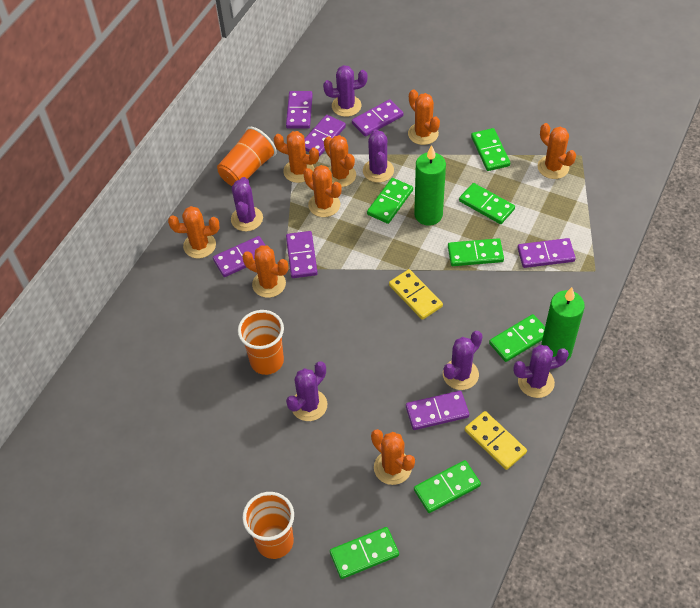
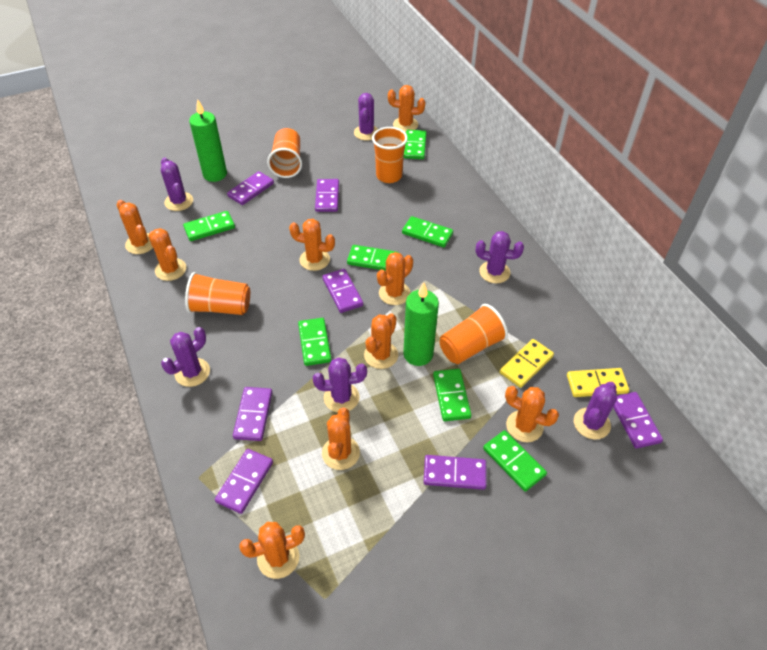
orange cactus: [168,206,219,258] [242,246,288,298] [274,131,319,183] [304,165,342,217] [324,135,356,187] [371,429,415,485] [408,89,440,145] [538,123,576,179] = 8 -> [117,200,153,254] [148,228,186,281] [239,522,305,579] [289,219,335,271] [322,408,360,470] [364,313,398,369] [377,252,413,305] [388,85,425,132] [505,386,559,442] = 9
orange cup: [217,127,277,186] [238,310,284,375] [242,492,294,559] = 3 -> [185,272,250,315] [267,128,302,178] [372,127,408,183] [440,304,508,364] = 4

